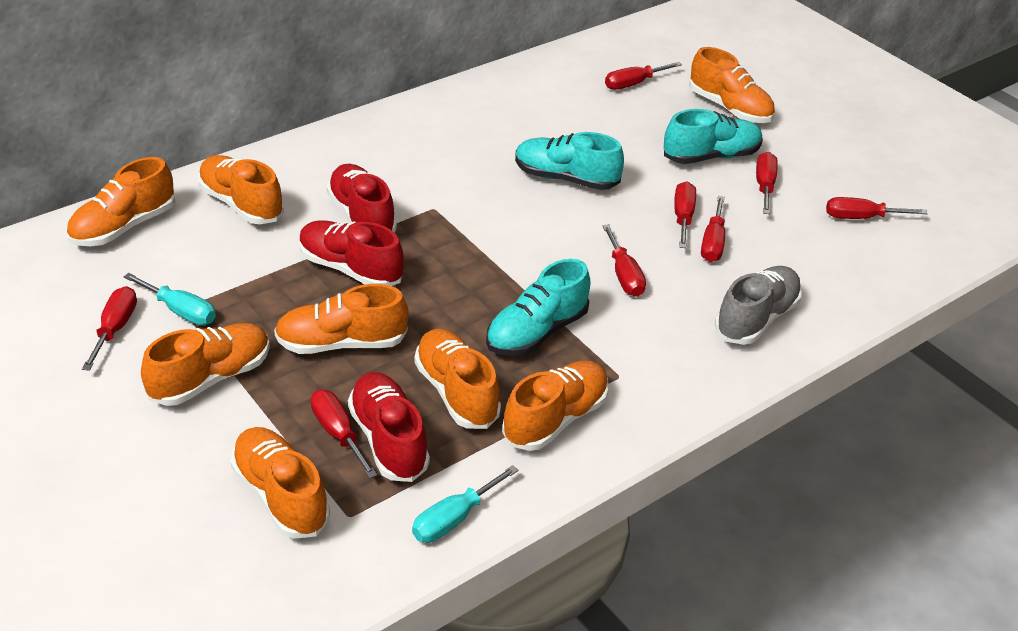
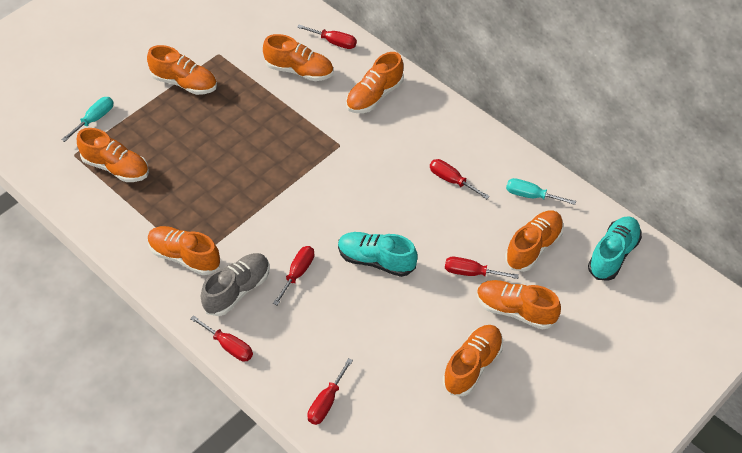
red screwdriver: [82,286,137,371] [311,389,377,479] [602,224,646,297] [605,62,682,90] [674,181,696,248] [701,196,725,262] [756,152,778,214] [826,197,928,219] = 8 -> [190,315,253,361] [273,246,314,305] [297,25,357,49] [307,358,353,425] [430,159,490,199] [445,257,519,279] = 6
red shoe: [299,220,404,286] [327,164,397,233] [348,372,430,482] = 3 -> none = 0
turquoise shoe: [486,259,591,356] [515,132,624,190] [664,109,763,164] = 3 -> [338,232,418,277] [588,216,642,281] = 2

